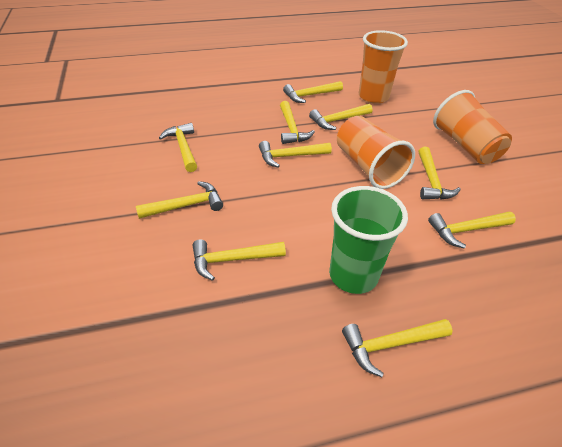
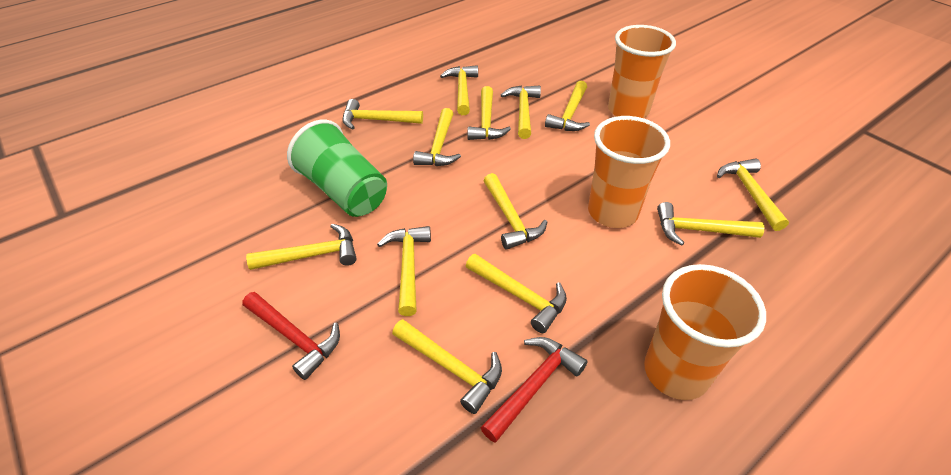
red hammer: none = 0 -> [242,292,340,380] [480,337,588,442] = 2
yellow hammer: [136,181,223,219] [159,123,197,172] [193,239,286,281] [259,141,332,167] [280,101,315,144] [283,81,343,103] [309,104,373,130] [342,319,453,377] [419,147,461,200] [428,212,516,249] = 10 -> [246,224,357,270] [342,99,423,130] [377,226,431,316] [392,319,502,414] [413,108,461,166] [440,65,478,115] [466,254,567,333] [467,86,511,140] [484,173,547,250] [501,86,541,139] [545,81,590,131] [657,202,764,246] [717,159,789,231] = 13

